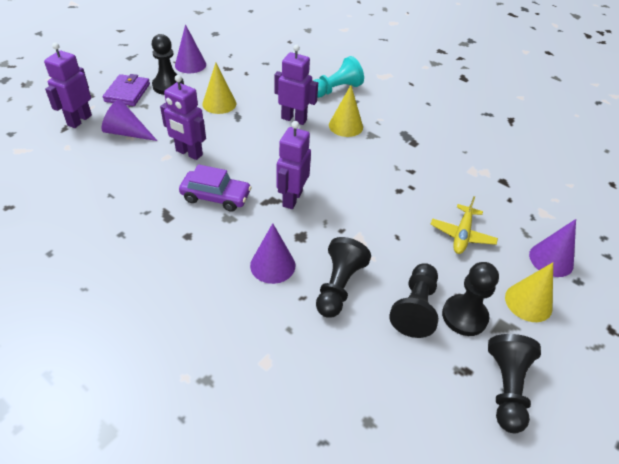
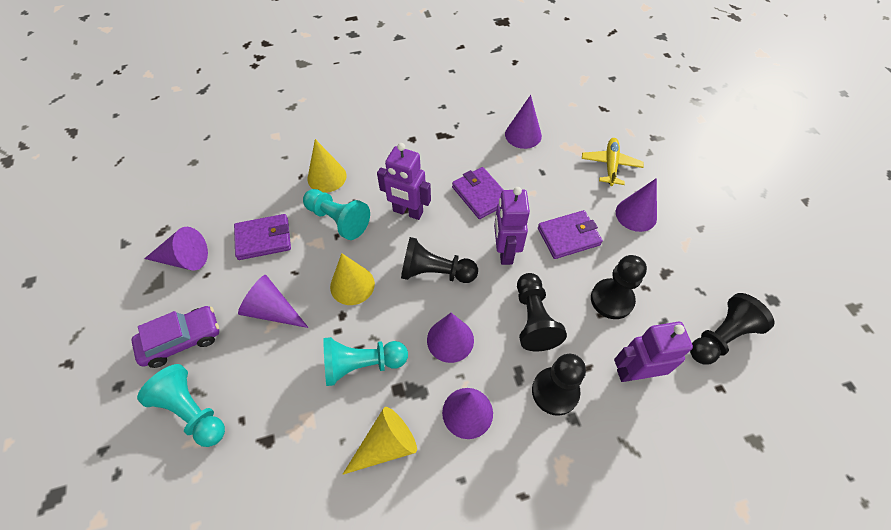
purple cone: [101,99,157,141] [175,24,206,73] [250,223,295,284] [529,219,576,277] = 4 -> [144,227,208,271] [238,275,309,328] [427,313,474,363] [442,388,493,439] [505,95,542,149] [616,178,657,232] = 6
purple robot: [44,42,92,128] [160,75,206,160] [274,44,318,125] [277,121,311,209] = 4 -> [377,143,431,220] [494,187,530,265] [614,322,693,382] = 3
purple wallet: [103,74,150,106] = 1 -> [234,214,291,260] [452,167,503,219] [538,210,603,259] = 3
turquoise pawn: [313,56,364,98] = 1 -> [137,364,225,447] [303,189,370,240] [323,337,408,386] = 3

